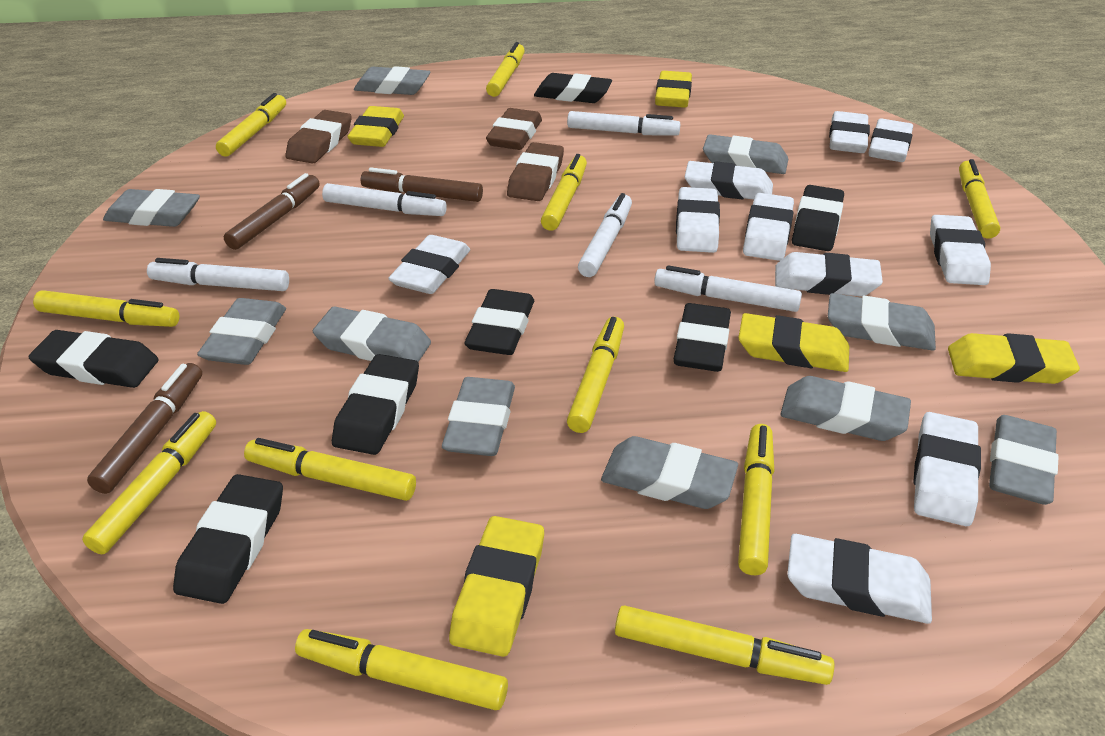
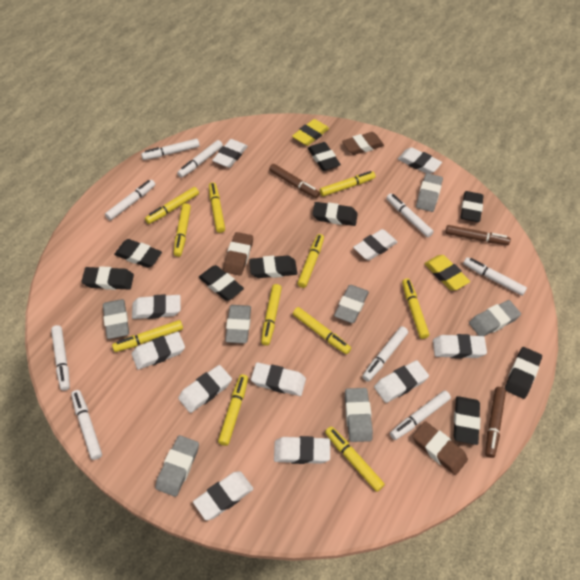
black eraser: [29,330,159,388] [173,474,283,604] [332,354,419,455] [465,289,534,355] [534,73,612,103] [674,303,731,372] [792,185,844,251] = 7 -> [81,266,134,290] [114,239,162,268] [199,265,244,301] [249,255,297,278] [308,142,341,171] [313,202,358,226] [454,396,481,445] [461,191,484,222] [505,347,542,399] = 9
grey eraser: [103,189,200,227] [197,298,286,365] [313,306,431,362] [354,66,431,95] [442,377,515,456] [601,436,738,509] [703,134,788,174] [780,376,911,441] [828,293,936,351] [989,415,1059,505] = 10 -> [103,299,129,339] [155,435,199,497] [225,305,251,343] [334,285,369,323] [345,388,373,442] [416,173,443,212] [469,300,521,336] = 7
white eraser: [388,235,470,294] [676,187,720,253] [685,161,773,200] [743,193,794,261] [775,252,883,296] [787,534,932,624] [829,111,870,153] [868,119,913,162] [914,412,981,526] [930,215,991,285] = 10 -> [132,294,181,319] [132,332,185,370] [178,365,232,413] [193,471,253,520] [212,139,248,168] [251,362,306,396] [274,436,330,464] [353,229,398,260] [374,360,429,403] [398,147,442,174] [433,334,487,359] = 11
white marker: [147,258,289,291] [322,183,447,216] [567,111,680,136] [578,193,632,277] [654,265,802,312] = 5 -> [51,325,70,391] [71,390,102,460] [105,180,155,221] [141,139,200,160] [177,140,223,178] [362,326,408,382] [386,193,434,237] [390,390,451,440] [463,257,527,296] = 9
yellow eraser: [347,106,404,147] [449,516,544,657] [655,71,692,108] [738,313,849,372] [948,333,1080,384] = 5 -> [292,119,329,146] [424,255,470,290] = 2

